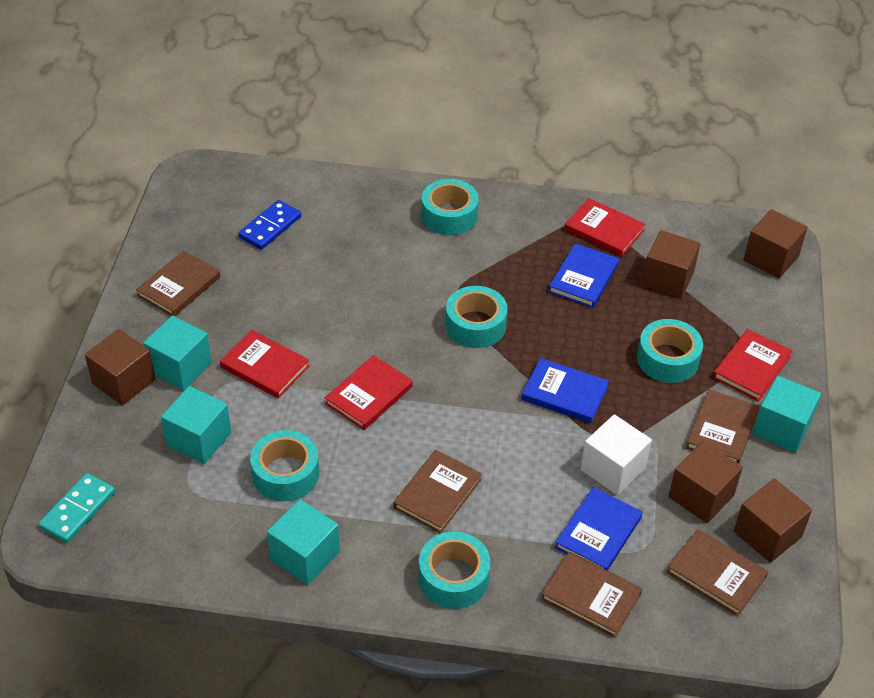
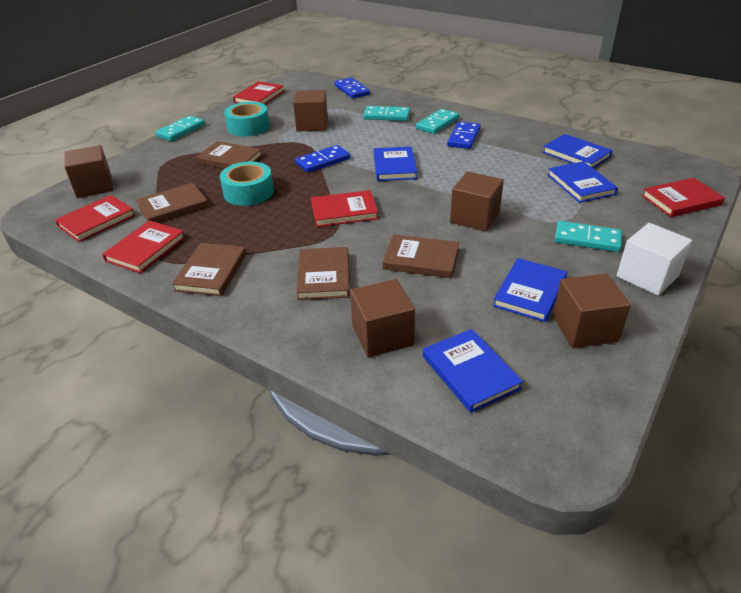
blue book: [521,358,609,423] [548,243,619,308] [555,487,643,571] = 3 -> [374,146,417,181] [423,329,523,413] [493,258,567,322] [543,134,613,168] [548,161,618,203] = 5
blue domino: [238,200,301,250] = 1 -> [295,145,350,173] [334,77,370,99] [447,122,481,149] = 3
red book: [220,330,310,398] [325,355,413,430] [564,198,645,257] [713,329,793,401] = 4 -> [55,195,135,242] [102,220,186,273] [233,81,284,105] [311,190,379,227] [642,178,725,217] = 5
turquoise cube: [143,315,212,391] [161,386,231,464] [267,499,340,585] [753,376,821,453] = 4 -> none = 0
turquoise domino: [38,473,115,543] = 1 -> [156,116,205,141] [363,106,410,121] [416,109,459,134] [555,221,622,252] = 4
turquoise tape: [250,430,319,501] [419,531,491,609] [421,179,479,235] [445,286,508,348] [637,319,703,383] = 5 -> [220,162,274,206] [224,102,270,137] = 2

